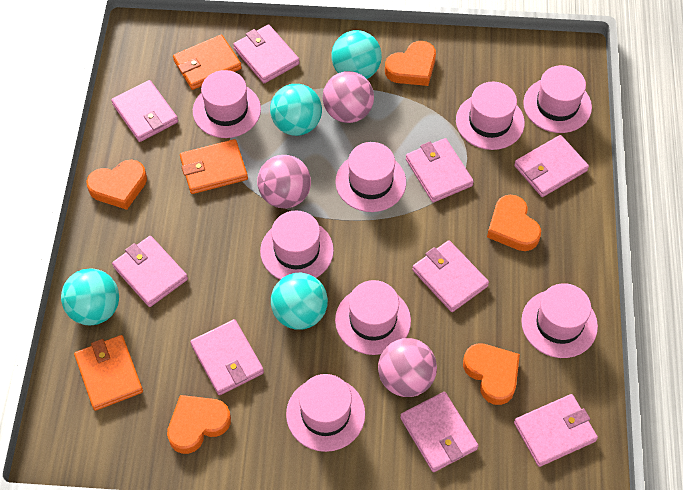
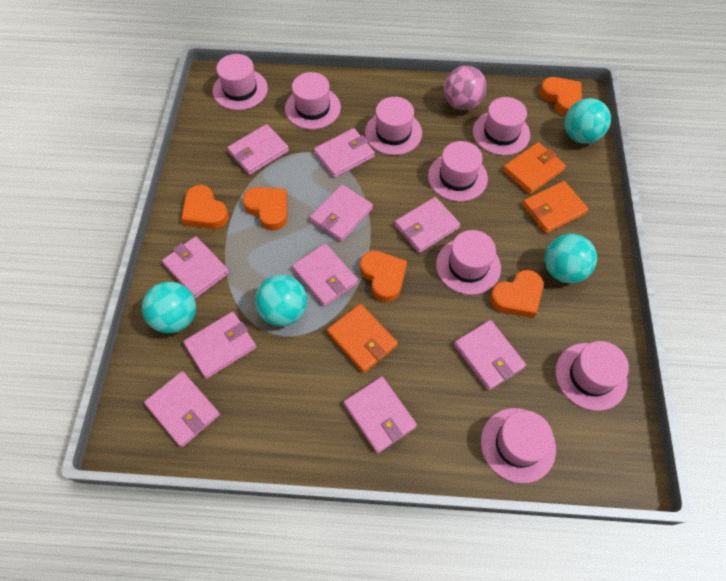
pink ball: [257,155,311,209] [323,71,374,123] [378,338,437,397] = 3 -> [444,66,487,110] = 1
pink wallet: [111,80,178,142] [112,236,188,307] [190,319,264,395] [233,24,300,83] [400,392,478,472] [406,138,474,202] [412,240,489,312] [514,135,589,197] [514,394,598,467] = 9 -> [144,371,220,447] [162,236,229,298] [183,312,256,379] [227,124,289,175] [292,243,358,307] [310,185,373,242] [314,128,375,178] [344,377,417,453] [395,197,460,253] [454,320,526,391] = 10

